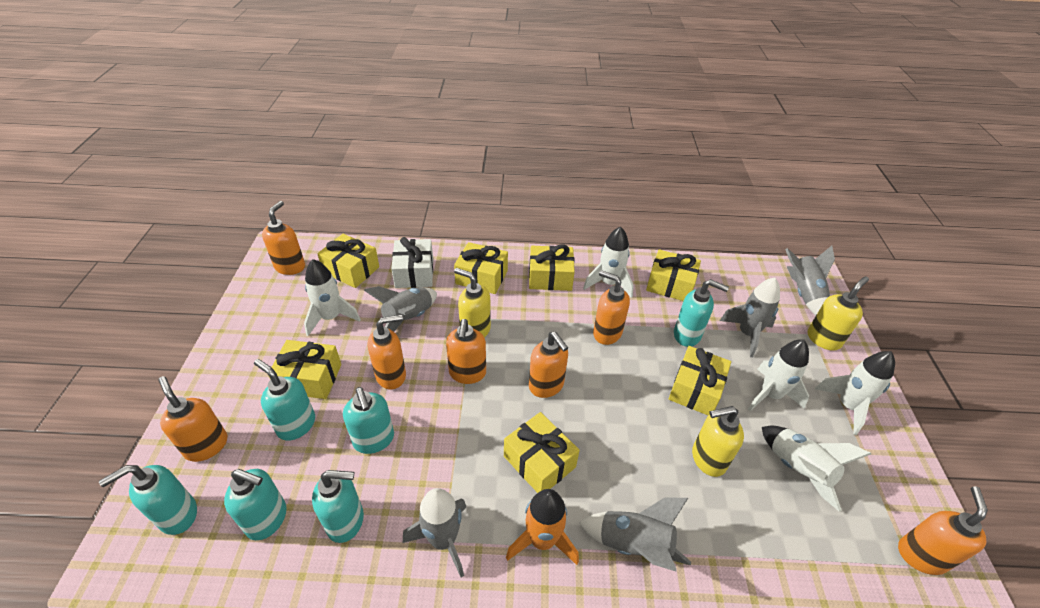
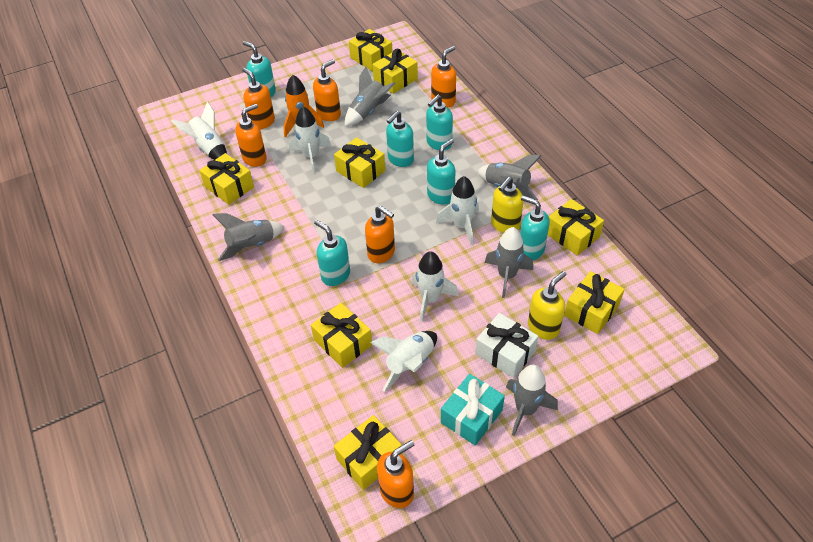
orange soap dispenser: [158,376,227,462] [262,201,305,275] [368,314,406,389] [446,319,486,384] [529,332,568,398] [593,270,630,345] [898,486,988,575] = 7 -> [235,104,267,167] [242,68,275,129] [313,59,341,121] [365,205,395,263] [377,440,414,508] [431,46,456,108] = 6
turquoise gift: none = 0 -> [441,374,505,446] = 1
yellow gift: [268,340,341,399] [317,234,379,288] [454,242,508,294] [504,412,580,493] [529,245,575,291] [646,249,701,301] [668,346,731,415] = 7 -> [199,153,254,205] [311,303,372,368] [334,137,385,188] [334,415,402,490] [349,29,393,71] [372,49,418,94] [548,199,604,256] [564,271,625,334] = 8
yellow soap dispenser: [454,268,491,338] [692,406,744,477] [808,276,869,351] = 3 -> [491,177,524,233] [528,271,566,340] = 2

